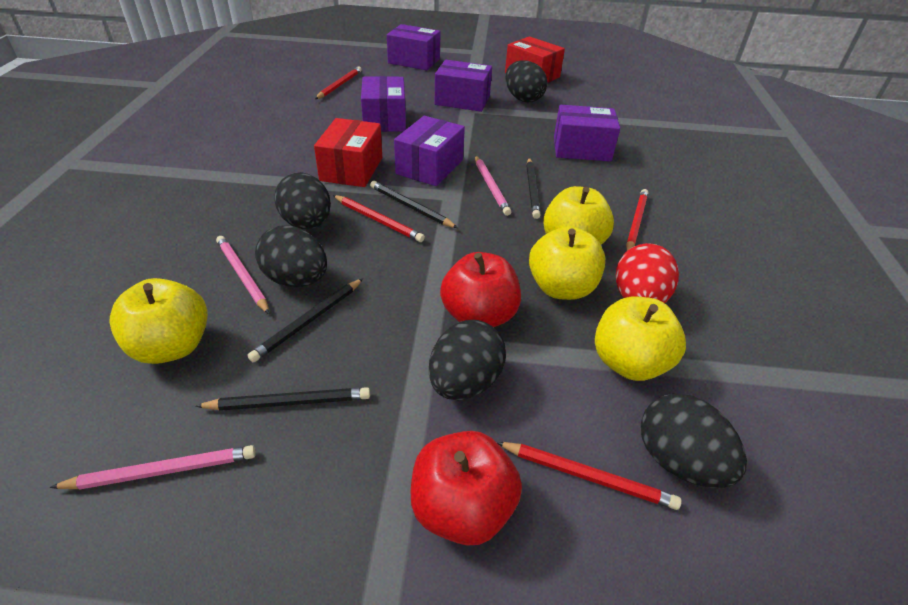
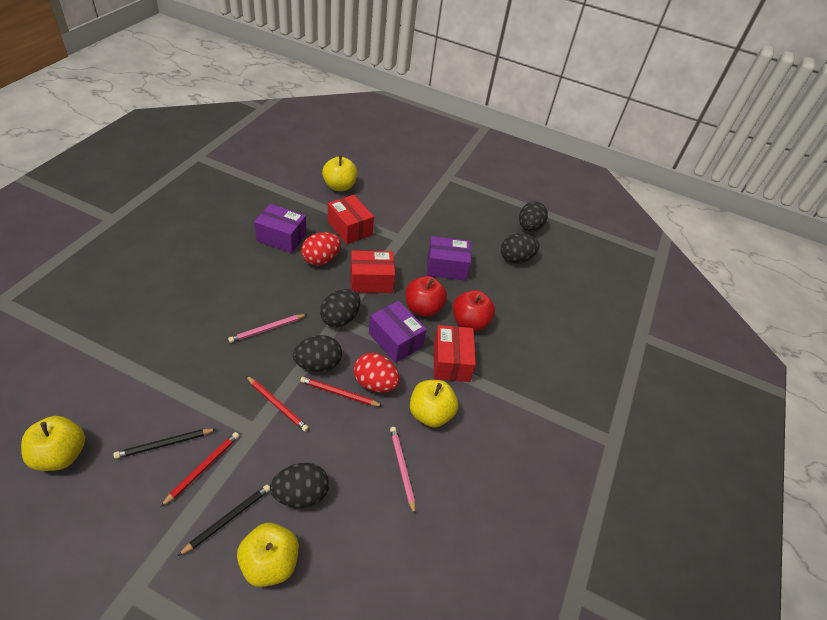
black pencil: [196,387,370,411] [247,278,363,362] [370,181,458,228] [526,158,541,219] = 4 -> [113,429,216,459] [178,484,270,556] = 2
pink pencil: [50,445,256,490] [216,236,270,314] [475,156,511,216] = 3 -> [228,314,307,343] [390,427,416,515] = 2
purple box: [361,76,406,132] [387,24,441,70] [394,116,465,186] [435,60,492,112] [554,105,620,162] = 5 -> [254,204,306,253] [369,301,427,363] [427,236,471,280] = 3
red box: [314,118,382,187] [505,36,565,83] = 2 -> [328,195,374,244] [350,251,395,293] [434,325,476,382] = 3
red egg: [616,243,679,303] = 1 -> [301,232,341,265] [354,353,400,392] = 2
red pencil: [315,67,362,99] [333,195,425,242] [497,442,682,510] [626,189,648,251] = 4 -> [160,432,239,507] [246,376,309,432] [300,377,382,406] = 3

